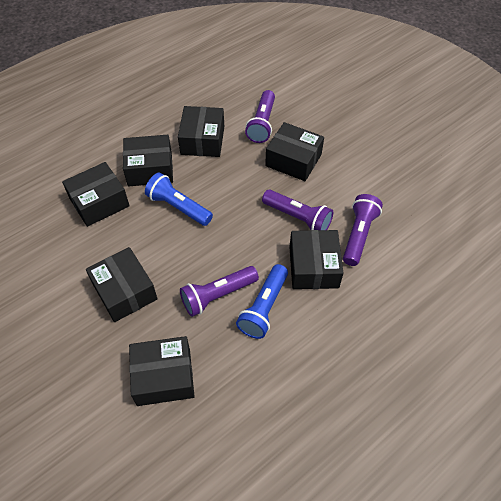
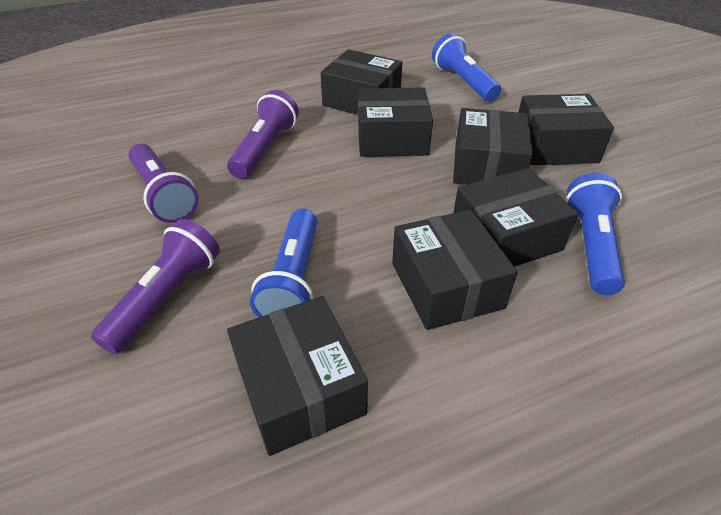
blue flashlight: [145,173,213,226] [236,264,288,339] = 2 -> [250,209,317,317] [432,33,501,101] [566,173,625,295] = 3
purple flashlight: [180,266,259,317] [245,90,275,143] [262,190,333,230] [343,194,383,266] = 4 -> [91,219,220,354] [128,144,198,223] [227,90,299,179] = 3

